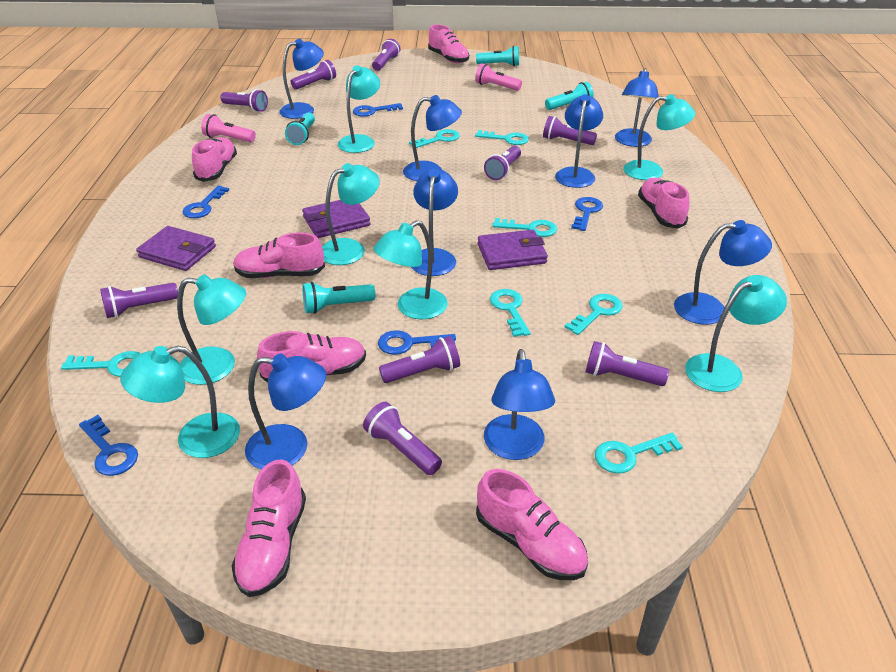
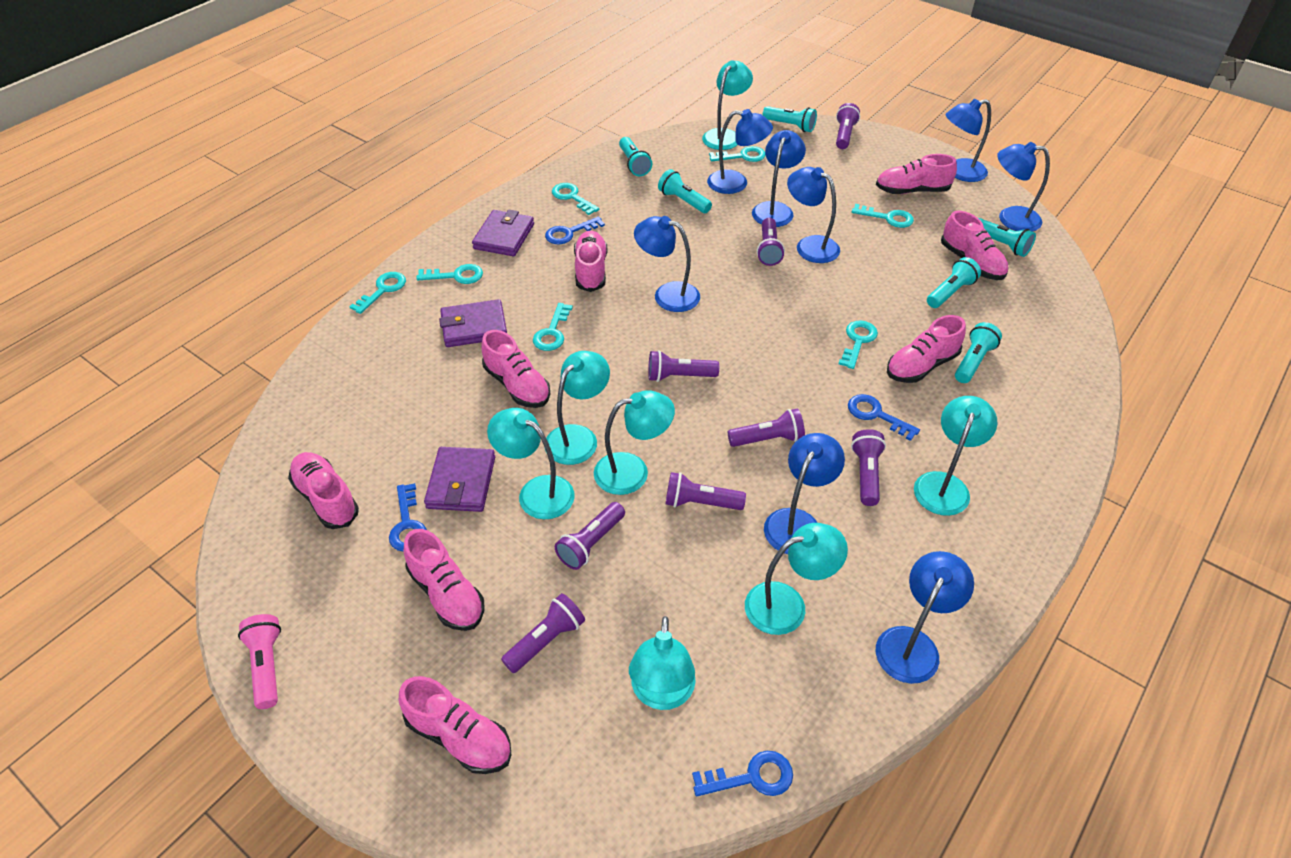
blue key: [79,415,138,476] [183,186,229,218] [353,103,403,117] [378,330,456,355] [571,197,603,231] = 5 -> [389,483,427,552] [545,217,605,244] [692,751,793,796] [848,394,920,441] = 4
pink flashlight: [201,114,256,142] [475,63,522,91] = 2 -> [238,614,281,709] = 1
pink shoe: [192,137,237,182] [232,459,306,597] [233,232,325,278] [257,331,366,383] [428,24,469,63] [476,469,588,580] [638,178,690,228] = 7 -> [288,452,359,529] [399,676,511,774] [404,529,484,631] [482,330,550,408] [574,231,607,292] [876,154,957,194] [887,315,966,383] [941,211,1009,280] = 8
purple flashlight: [100,283,178,318] [220,89,268,112] [291,60,336,90] [363,402,442,475] [372,39,400,71] [379,336,460,383] [484,146,521,180] [543,116,597,145] [585,341,669,386] = 9 -> [501,593,585,673] [555,502,625,570] [648,350,719,382] [666,472,746,510] [728,409,805,447] [757,218,785,266] [836,103,860,149] [851,429,886,506] = 8
turquoise flashlight: [285,112,315,145] [303,282,376,314] [476,46,519,66] [545,82,594,110] = 4 -> [619,137,652,176] [658,169,712,213] [763,106,817,132] [927,257,981,308] [955,322,1002,383] [978,218,1036,257] = 6

